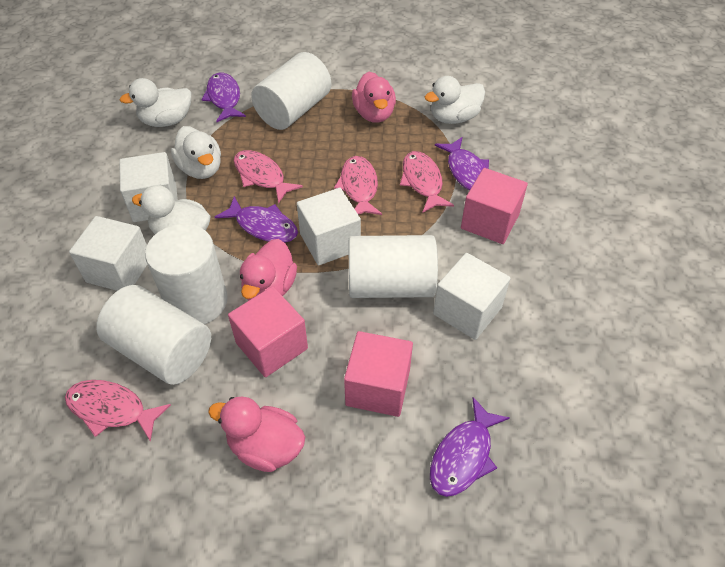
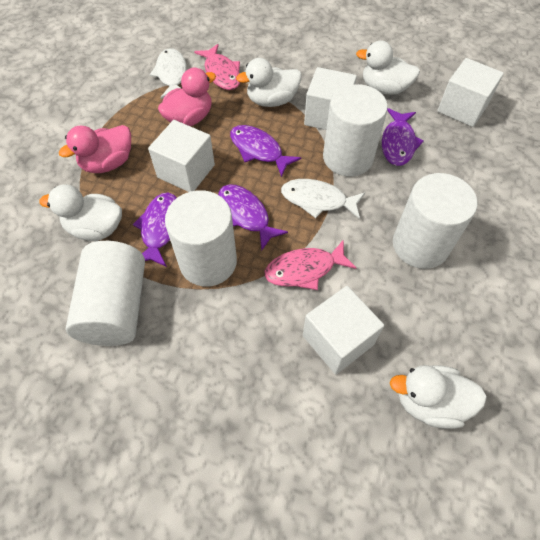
pink cube: [228,286,308,377] [344,331,413,417] [461,168,528,244] = 3 -> none = 0
pink duck: [208,397,305,472] [240,239,297,301] [352,72,396,123] = 3 -> [59,125,131,173] [158,68,216,126] = 2
pink fish: [65,380,171,442] [234,150,303,204] [334,156,382,215] [400,151,454,213] = 4 -> [194,44,240,90] [265,239,356,290] = 2
white fish: none = 0 -> [150,48,187,99] [281,179,365,219] = 2

